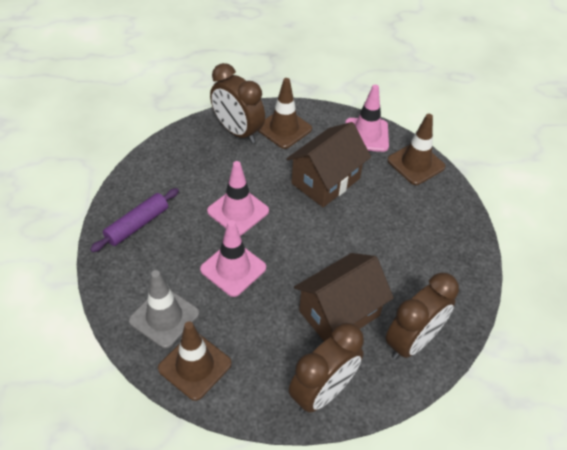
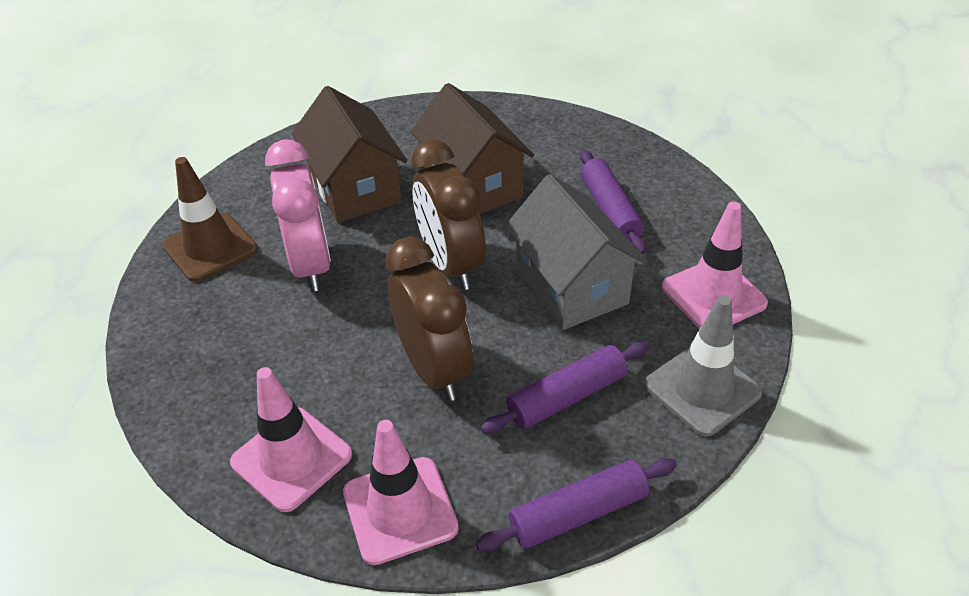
brown clock: [210,63,265,143] [289,323,364,413] [385,272,459,360] = 3 -> [385,237,473,401] [411,139,486,290] = 2
brown traffic cone: [158,321,232,401] [258,78,312,149] [388,114,445,185] = 3 -> [163,157,258,282] = 1
grey house: none = 0 -> [505,174,647,330] = 1
pink clock: none = 0 -> [265,140,331,291] = 1
purple rolling pin: [90,188,179,252] = 1 -> [476,458,677,552] [480,342,649,434] [580,150,646,255] = 3

